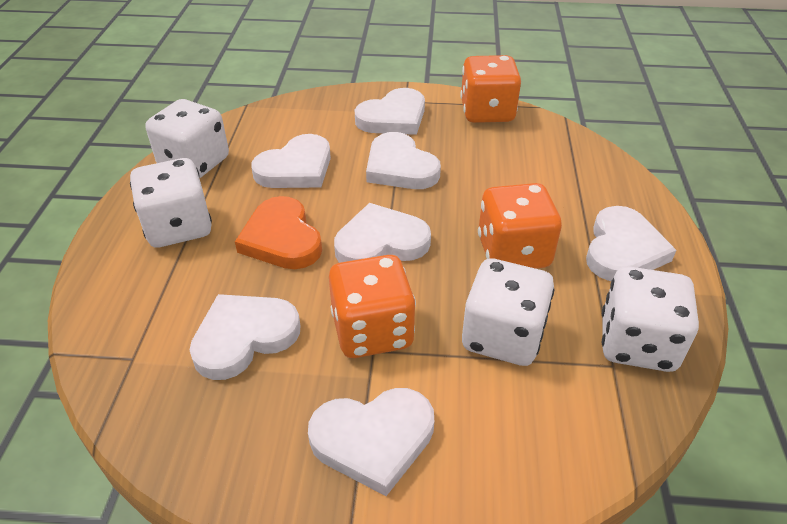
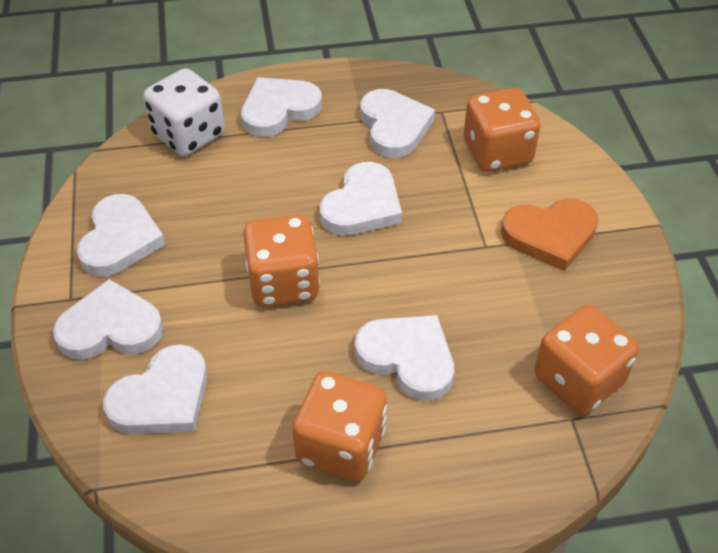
orange dice: [329,255,416,358] [460,55,521,123] [478,183,562,269] = 3 -> [243,215,320,307] [292,371,387,481] [464,88,541,172] [534,305,639,415] = 4
white dice: [130,158,212,248] [145,99,229,178] [462,258,555,366] [602,266,699,372] = 4 -> [143,68,225,156] = 1

